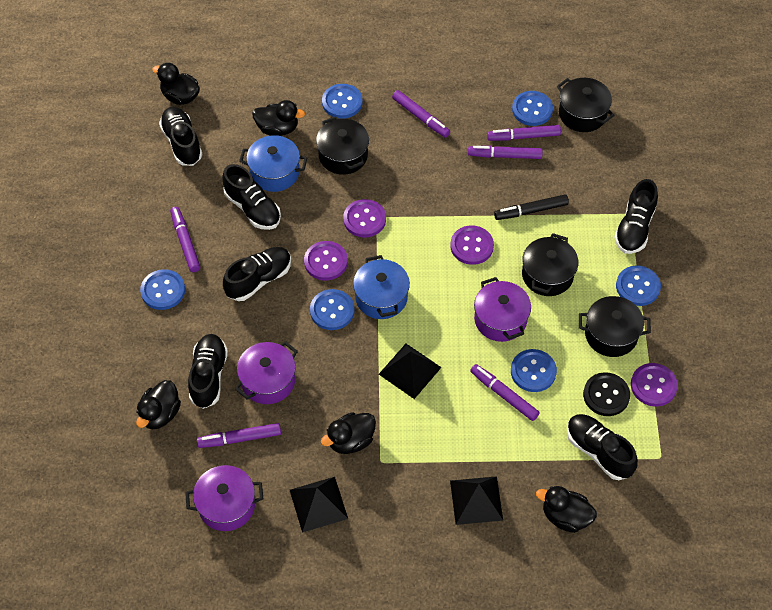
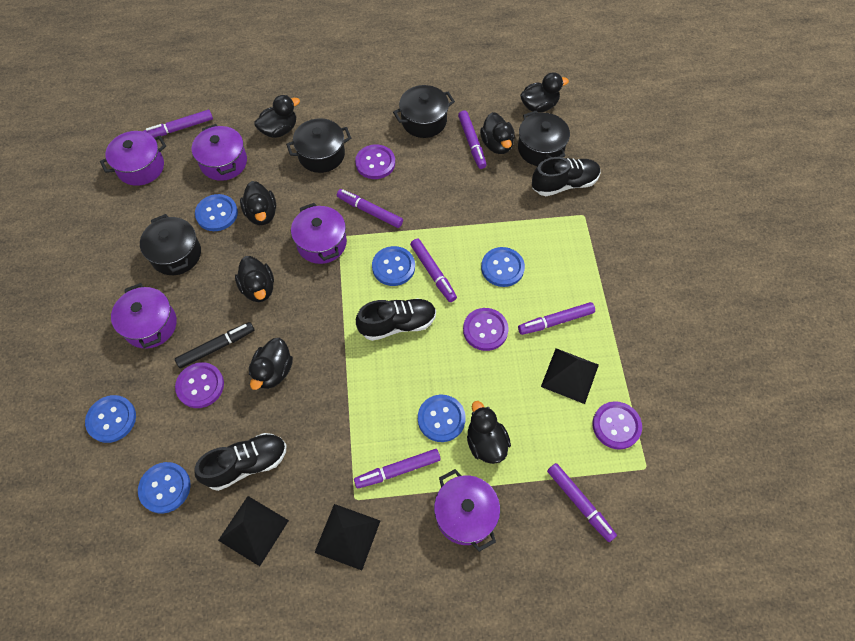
black button: [583,372,630,416] = 1 -> none = 0
black duck: [136,380,181,429] [152,63,200,105] [252,100,305,136] [321,412,376,454] [536,486,597,533] = 5 -> [235,256,274,302] [240,181,276,225] [249,338,293,390] [254,95,300,138] [467,401,511,464] [480,112,515,154] [520,72,569,113] = 7
black shoe: [159,107,203,166] [188,334,228,409] [222,164,281,230] [223,247,291,301] [567,414,638,480] [614,179,658,254] = 6 -> [194,433,287,491] [356,298,436,341] [532,157,600,196] = 3
blue pot: [239,135,307,192] [353,255,410,319] = 2 -> none = 0
purple marker: [170,207,200,272] [197,423,281,448] [392,90,450,138] [468,146,543,159] [470,364,540,421] [487,125,561,141] = 6 -> [143,110,213,138] [337,189,403,228] [354,449,441,488] [410,239,457,302] [458,110,487,169] [518,302,595,335] [547,463,617,542] = 7
purple pot: [185,465,263,531] [235,341,298,404] [474,277,531,342] = 3 -> [100,131,166,186] [111,283,177,348] [192,124,247,181] [291,203,347,264] [434,469,500,552] = 5

